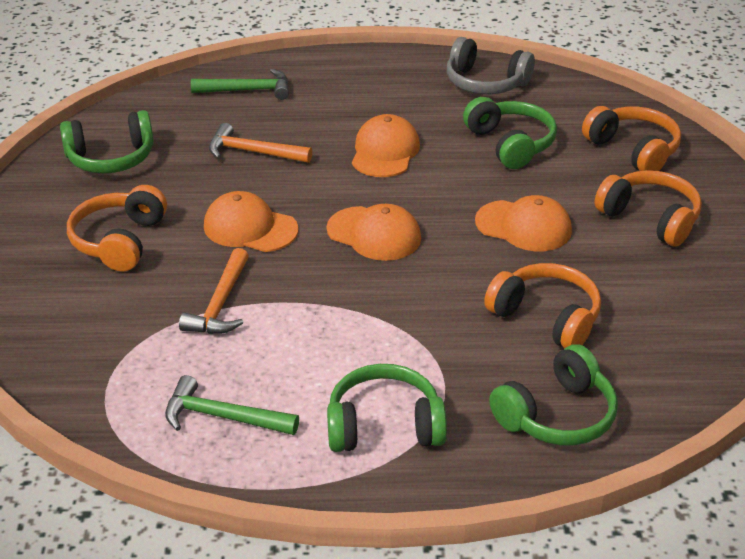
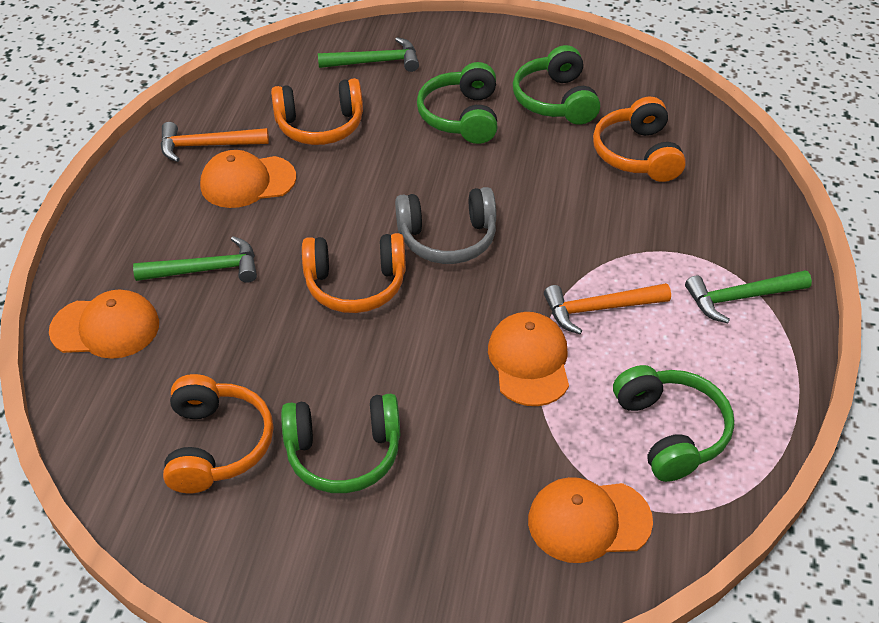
green hammer: [165,375,299,435] [191,69,289,100] = 2 -> [133,236,257,283] [318,37,419,72] [685,270,812,323] = 3

